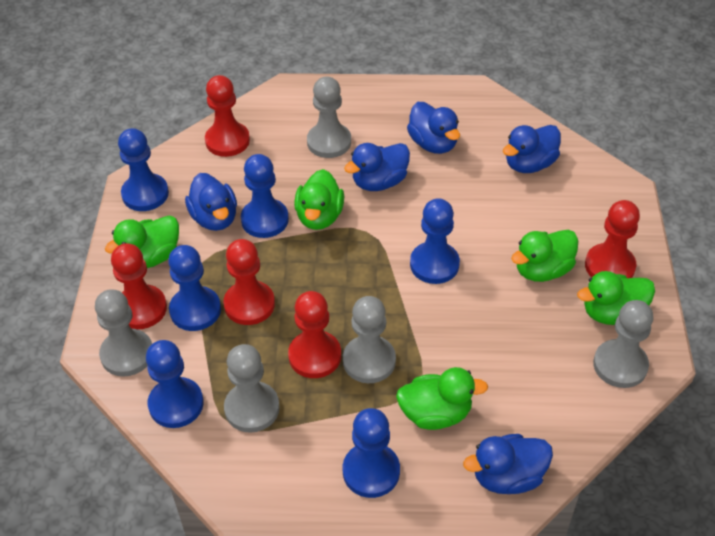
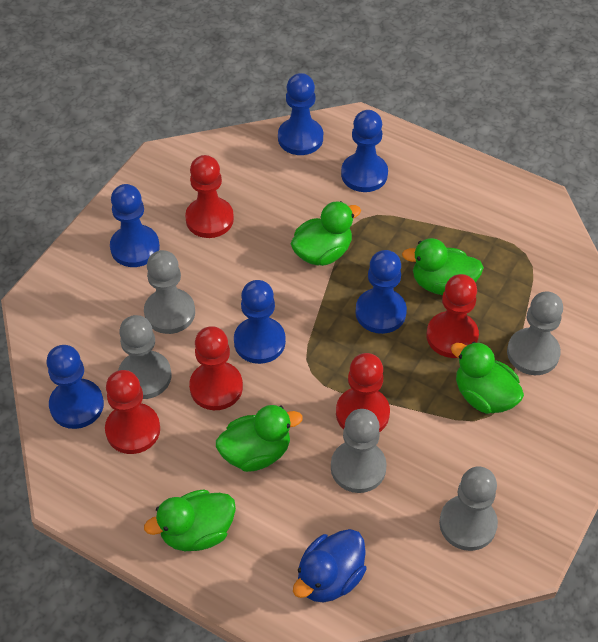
blue duck: [185,173,237,231] [344,143,410,191] [407,102,460,154] [463,434,553,494] [503,125,561,173] = 5 -> [293,529,367,603] = 1

